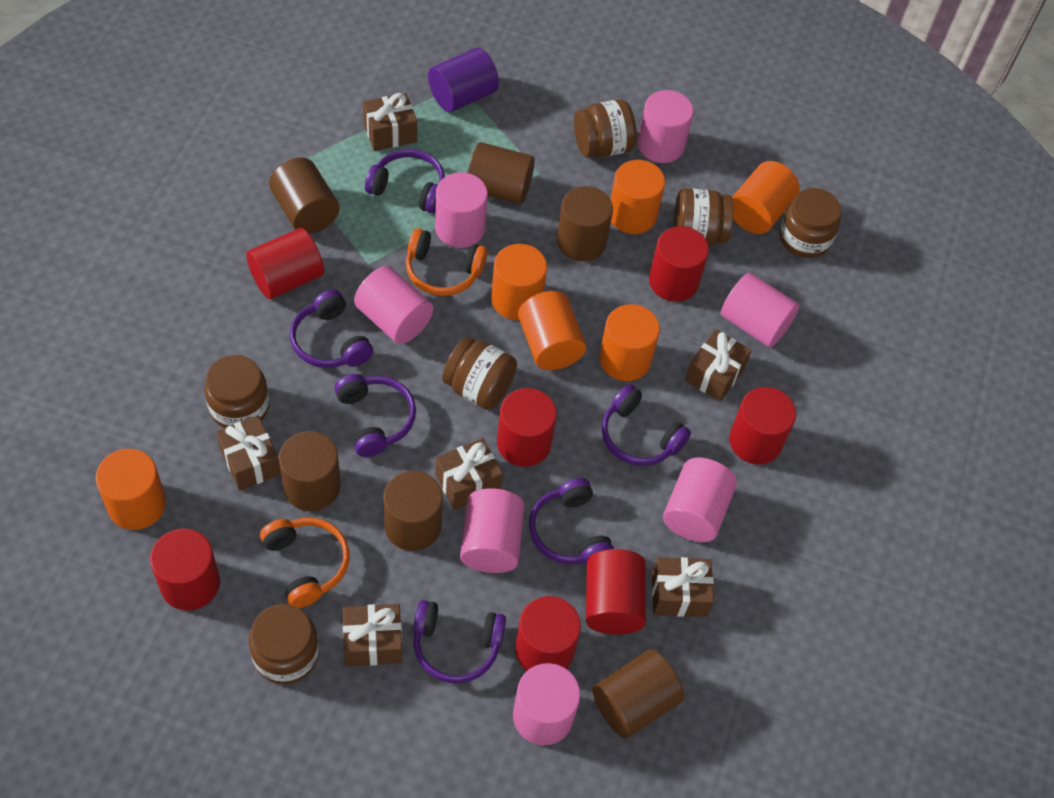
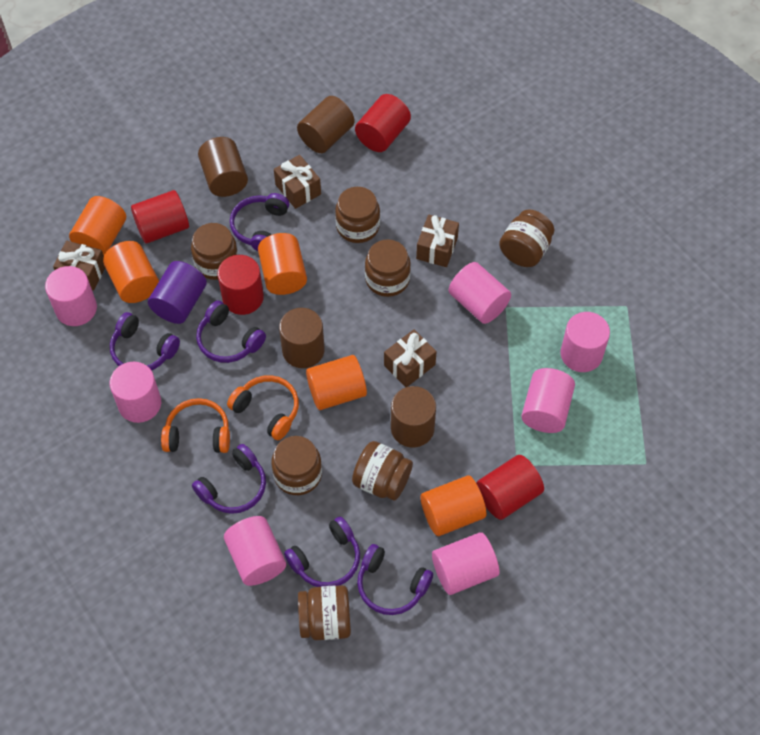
brown cylinder: [269,158,339,234] [279,431,341,511] [383,471,443,551] [468,142,535,204] [557,186,613,261] [592,650,684,739] = 6 -> [198,137,248,197] [279,308,325,368] [297,96,355,153] [391,386,436,448] = 4
brown gift: [216,415,281,491] [343,604,402,666] [363,93,417,151] [435,438,503,510] [652,557,714,617] [685,329,751,402] = 6 -> [53,241,105,290] [274,155,321,209] [384,329,437,387] [416,215,459,267] = 4
brown jar: [204,355,269,428] [249,604,319,684] [442,337,517,410] [574,99,637,157] [673,188,733,246] [780,188,841,258] = 6 -> [191,223,238,280] [271,436,322,495] [298,585,351,640] [335,187,380,243] [352,441,413,501] [365,239,411,297] [499,210,554,267] = 7
orange cylinder: [95,449,166,530] [491,244,547,320] [518,291,586,370] [599,304,660,381] [610,160,665,234] [732,161,800,234] = 6 -> [69,196,126,255] [103,241,159,303] [258,233,307,295] [306,355,367,410] [420,476,487,536] = 5
red cylinder: [150,528,220,611] [246,228,324,299] [497,388,557,467] [515,596,581,671] [586,549,646,634] [649,226,709,302] [729,387,796,464] = 7 -> [131,190,189,243] [217,255,264,315] [355,94,411,152] [476,455,544,520] = 4

